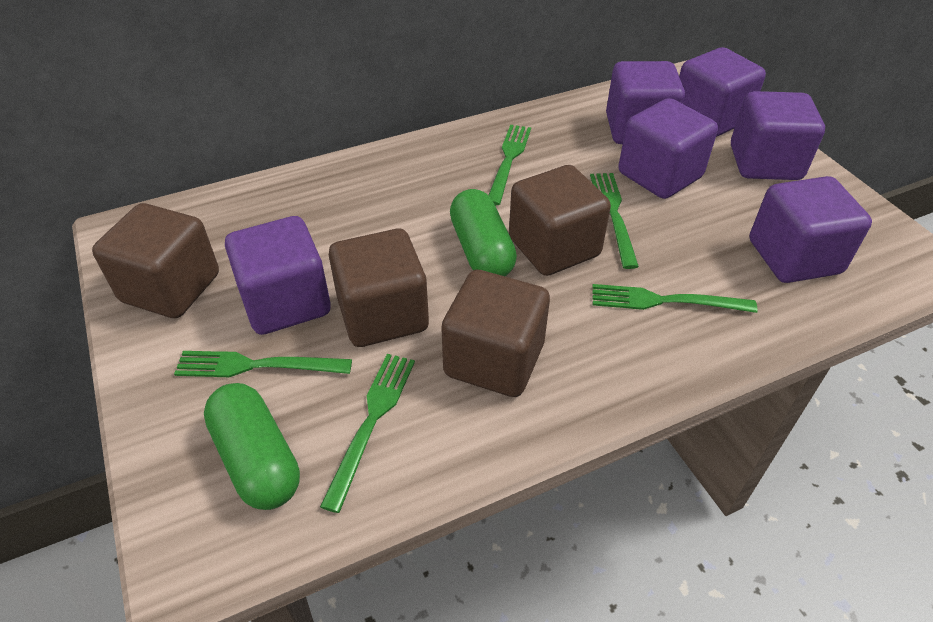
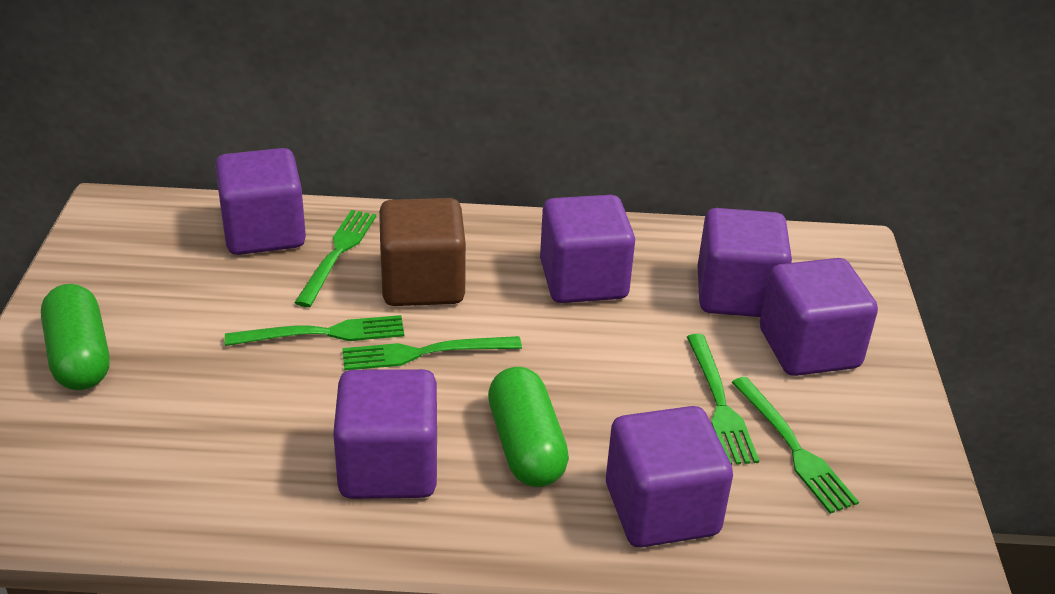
brown cube: [92,203,219,318] [329,229,429,347] [441,270,550,397] [509,165,611,276] = 4 -> [379,198,466,306] = 1

